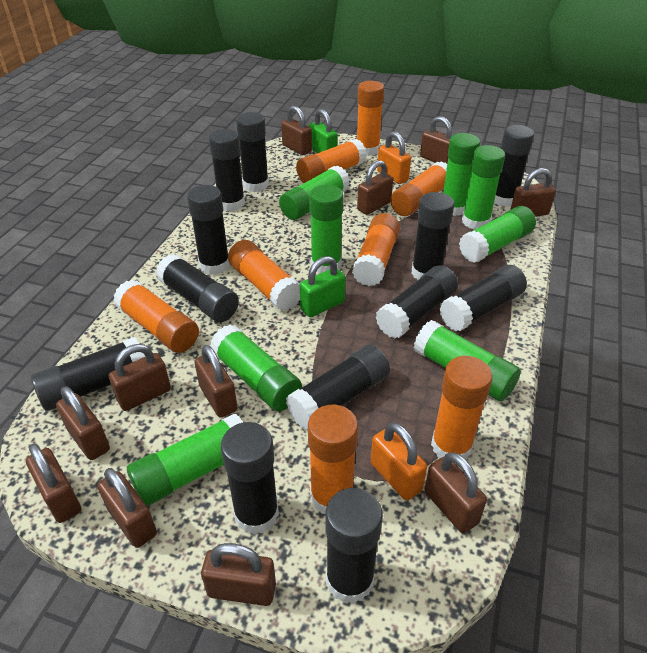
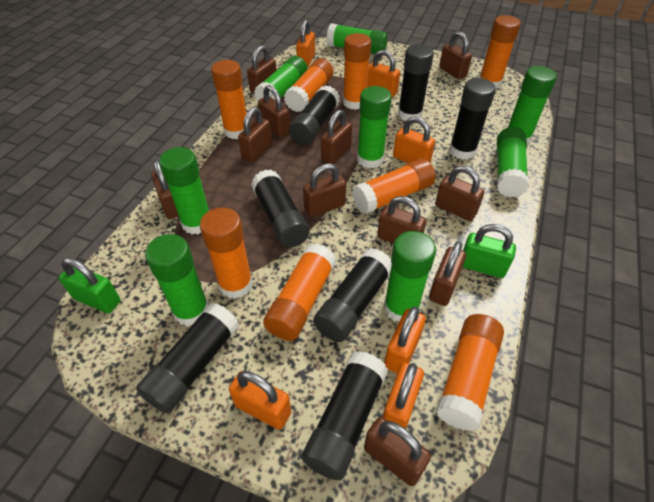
black glue stick: [31,337,145,411] [156,254,239,322] [187,185,230,275] [209,129,245,211] [221,422,279,535] [236,112,269,192] [286,345,390,429] [326,488,383,604] [375,265,458,339] [411,192,454,280] [439,265,527,331] [494,125,534,207] = 12 -> [136,302,239,414] [251,170,310,247] [289,85,340,145] [302,351,388,480] [313,248,392,342] [398,44,434,121] [449,78,496,160] = 7
orange padlock: [371,422,427,500] [377,131,411,184] = 2 -> [229,371,291,430] [296,20,315,67] [367,50,400,98] [382,363,424,429] [384,307,426,374] [393,116,435,163] = 6

